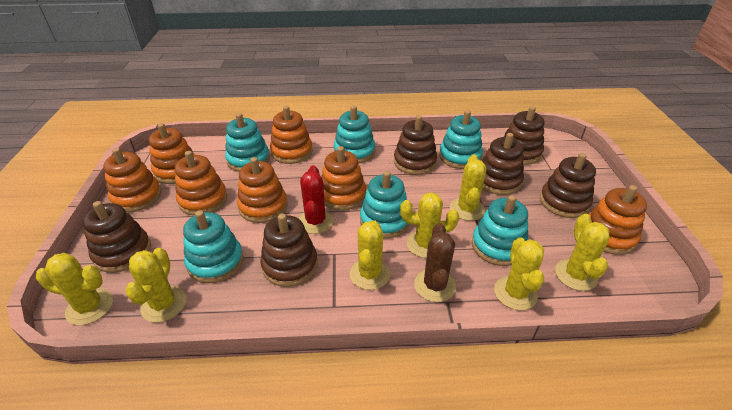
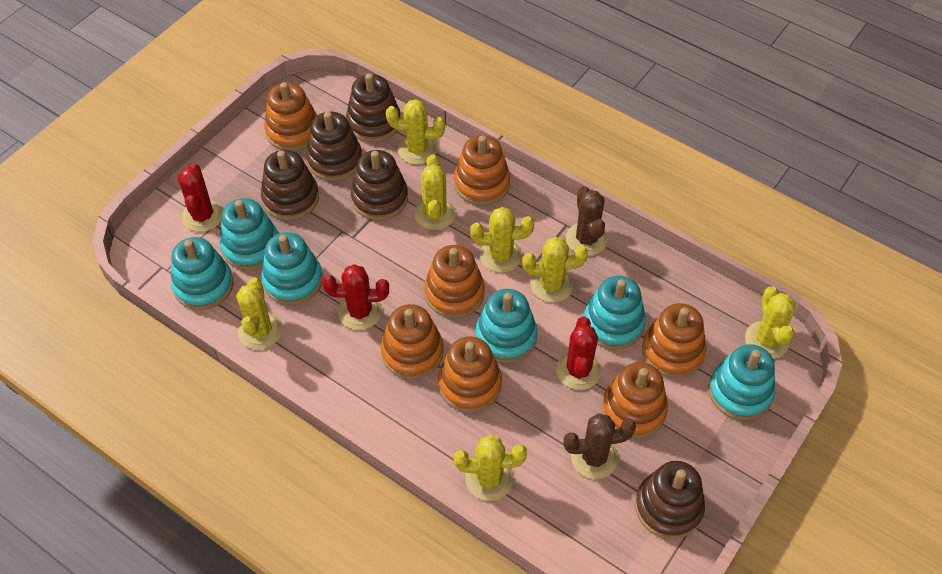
brown cactus: [414,223,456,302] = 1 -> [563,413,636,479] [566,186,608,256] = 2
brown stacking toy: [83,201,151,273] [260,213,318,287] [394,115,437,175] [482,133,524,195] [504,106,545,165] [540,153,596,218] = 6 -> [261,150,319,220] [306,112,362,181] [346,73,401,142] [351,150,408,221] [635,461,705,539] = 5
red cactus: [298,166,334,234] = 1 -> [178,163,223,232] [322,264,389,330] [556,317,601,390] = 3

